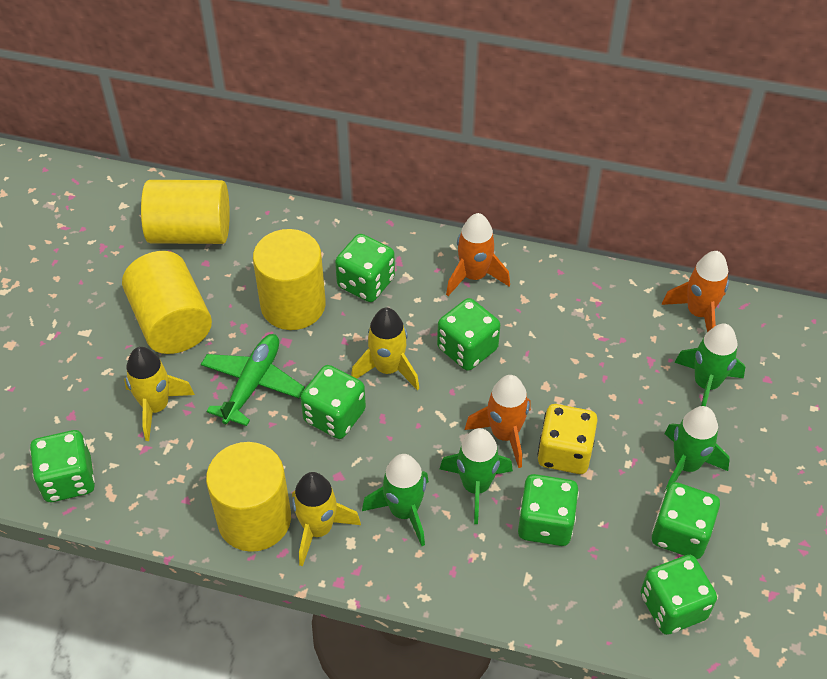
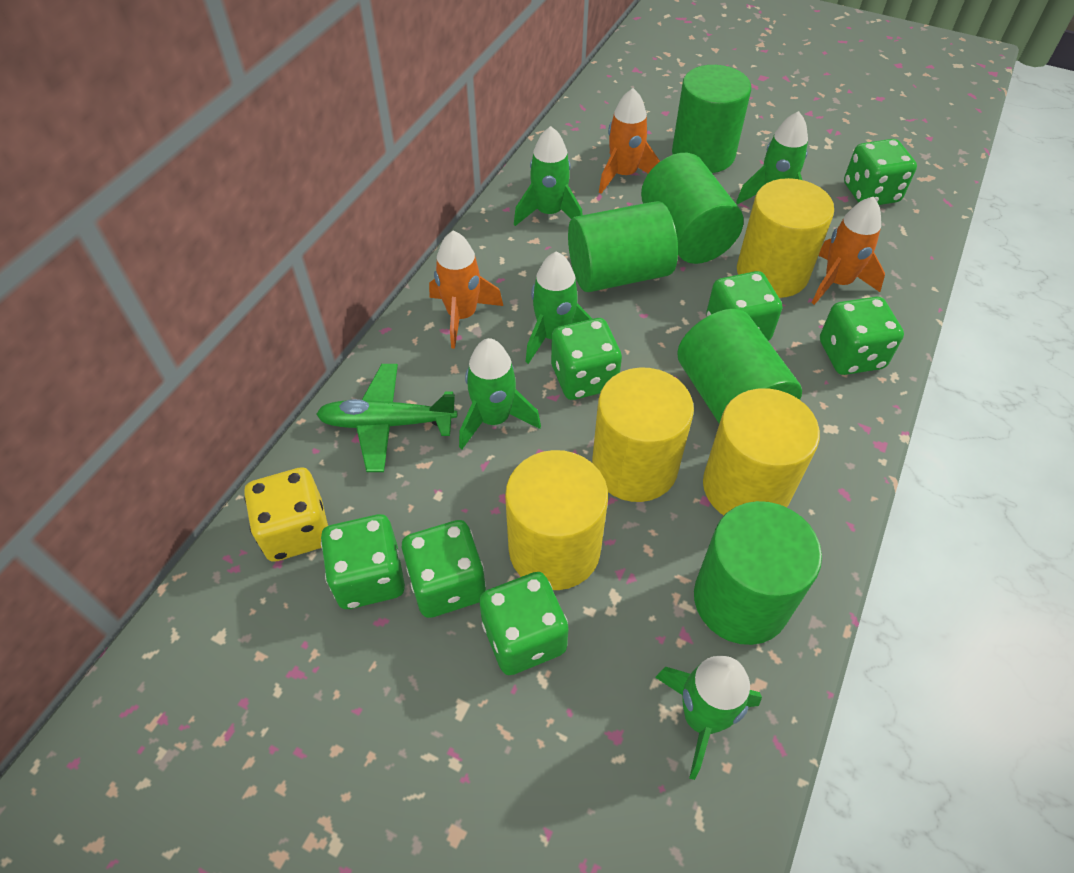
green cylinder: none = 0 -> [568,201,678,292] [641,153,744,264] [672,65,751,173] [677,309,802,423] [694,501,822,645] = 5
green rocket: [362,454,429,546] [440,428,513,524] [664,406,730,493] [674,323,745,406] = 4 -> [459,338,541,449] [514,126,583,226] [526,251,592,364] [655,656,762,780] [736,111,808,204] = 5
yellow rocket: [124,347,195,441] [292,472,361,566] [351,308,419,390] = 3 -> none = 0

